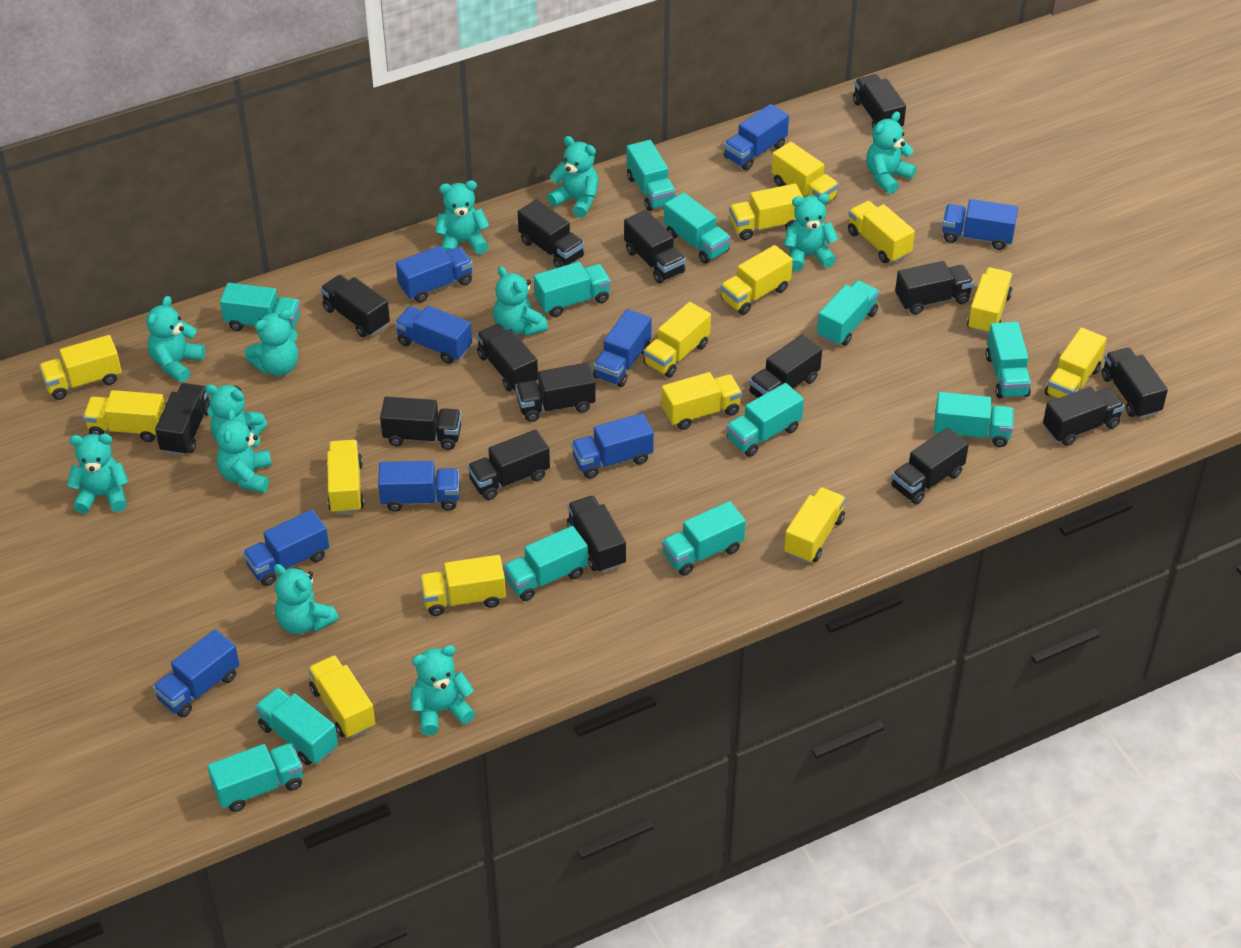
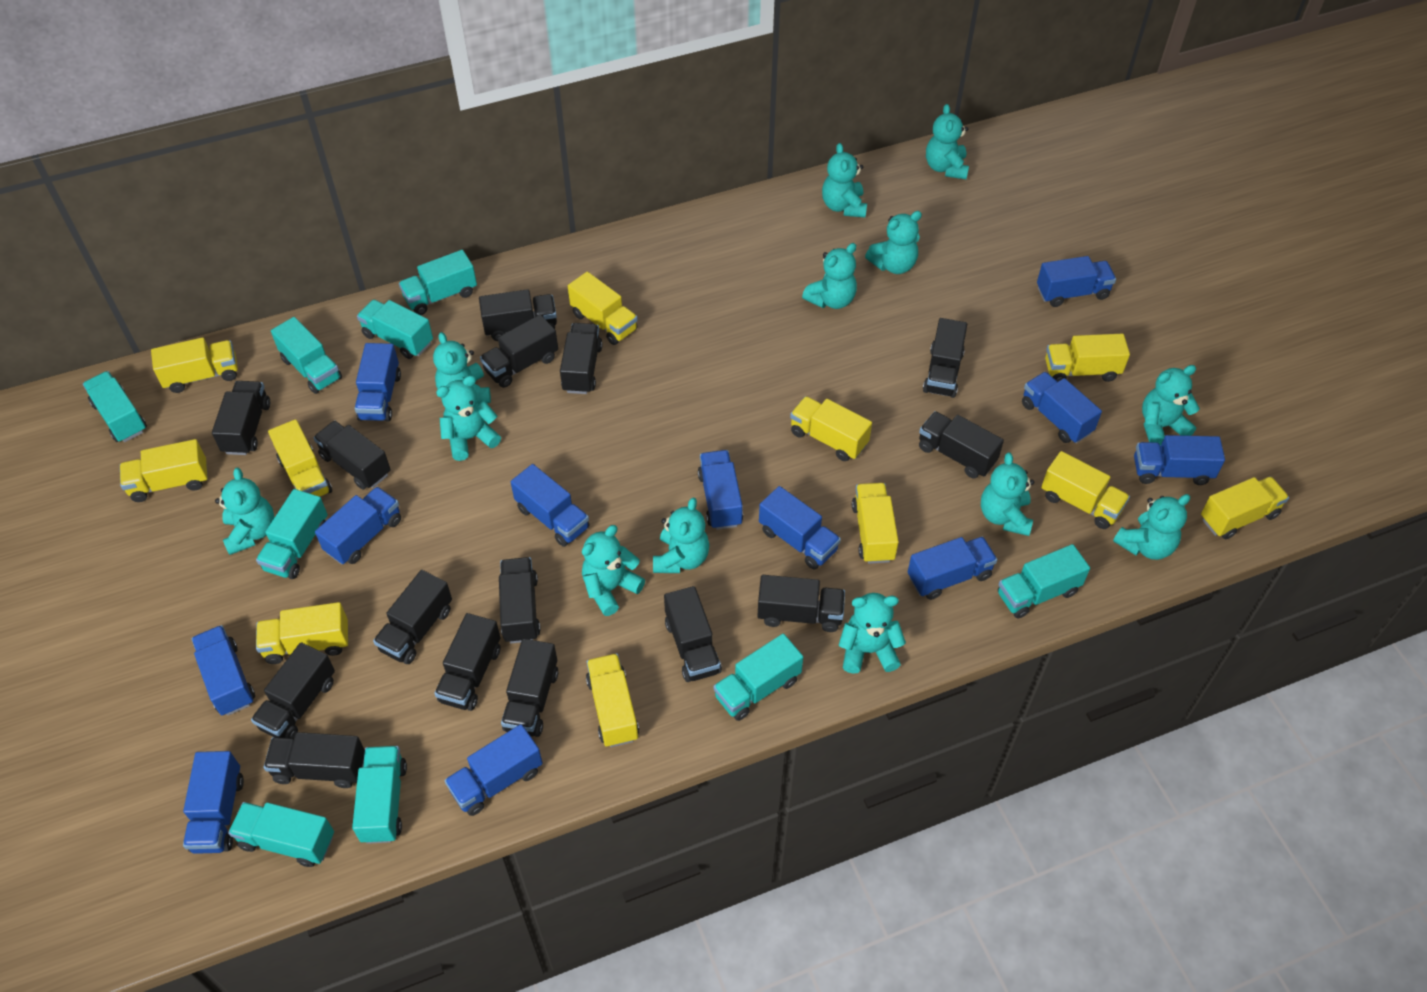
blue truck: [153,629,239,718] [243,509,329,586] [378,461,459,512] [395,305,472,364] [396,246,473,303] [571,413,654,479] [593,309,652,387] [724,104,789,170] [942,199,1018,250] = 9 -> [183,751,244,854] [191,625,255,716] [315,487,401,565] [354,343,401,422] [444,724,543,816] [511,464,590,547] [698,450,743,530] [759,486,841,570] [908,537,997,600] [1022,372,1102,443] [1037,256,1116,307] [1134,435,1225,485] = 12
turquoise teddy bear: [67,434,128,514] [146,296,205,382] [205,384,267,440] [216,409,272,493] [245,309,298,376] [274,564,339,634] [411,645,475,735] [435,180,490,254] [493,266,548,336] [547,136,598,218] [784,193,838,271] [866,111,917,194] = 12 -> [215,468,275,555] [433,332,491,403] [436,375,501,461] [582,525,645,616] [653,498,709,573] [802,243,857,309] [822,143,867,218] [839,593,906,674] [865,211,922,274] [926,104,969,179] [981,453,1034,536] [1113,494,1190,560] [1142,365,1200,446] = 13
turquoise truck: [207,743,303,812] [220,283,300,331] [255,688,338,765] [503,526,588,601] [534,262,611,317] [627,140,676,211] [662,501,746,576] [664,192,731,264] [726,383,804,457] [817,280,879,346] [934,392,1014,447] [986,322,1031,398] = 12 -> [83,371,147,442] [228,802,334,867] [256,489,328,579] [271,317,342,394] [352,746,407,844] [357,300,433,359] [399,250,477,315] [713,634,803,721] [998,544,1090,619] = 9
yellow truck: [39,335,122,400] [83,390,165,442] [308,655,375,738] [327,440,364,514] [420,555,506,616] [643,302,711,378] [661,372,742,430] [720,245,793,315] [729,184,803,240] [771,142,839,202] [784,487,846,563] [848,201,915,263] [967,267,1013,335] [1045,327,1107,399] = 14 -> [120,439,208,502] [151,337,238,393] [256,602,348,664] [268,419,332,497] [568,272,638,345] [586,653,639,747] [790,396,872,461] [852,483,899,564] [1041,451,1130,529] [1045,334,1130,382] [1201,476,1289,539] = 11

